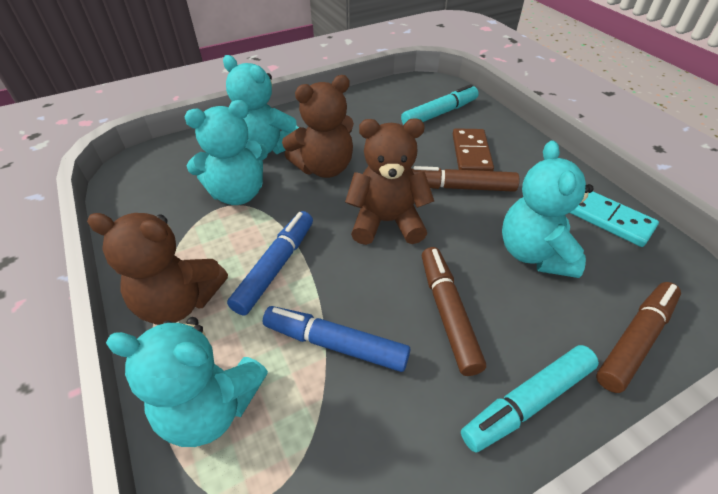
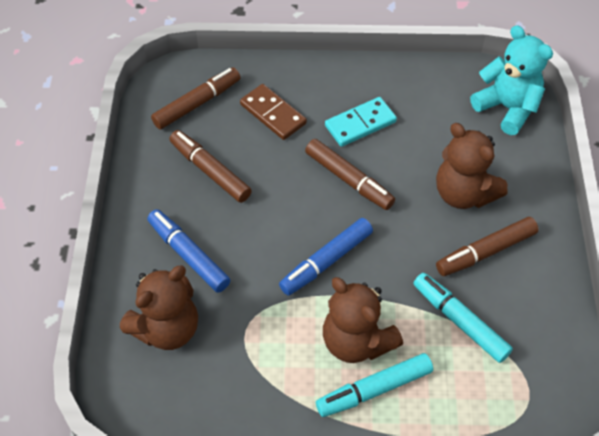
brown marker: [412,166,519,192] [422,247,486,376] [596,282,681,393] = 3 -> [151,68,241,129] [170,130,252,203] [305,139,395,210] [436,217,539,276] = 4
turquoise teddy bear: [106,317,268,447] [185,100,268,205] [223,55,299,154] [502,141,594,278] = 4 -> [470,25,553,135] = 1

